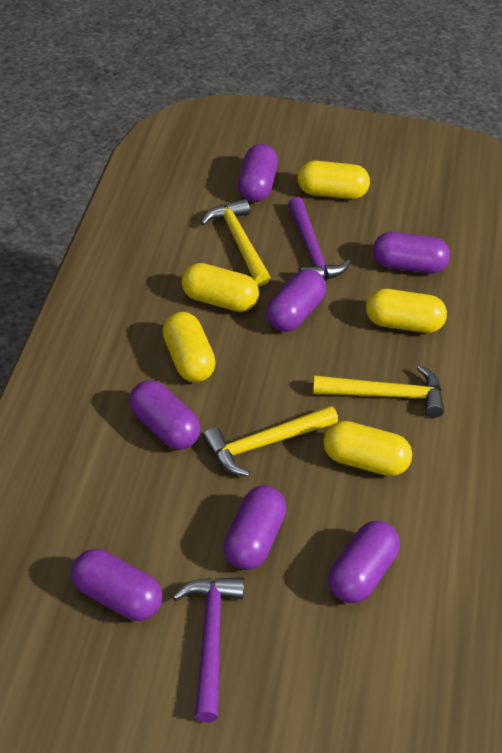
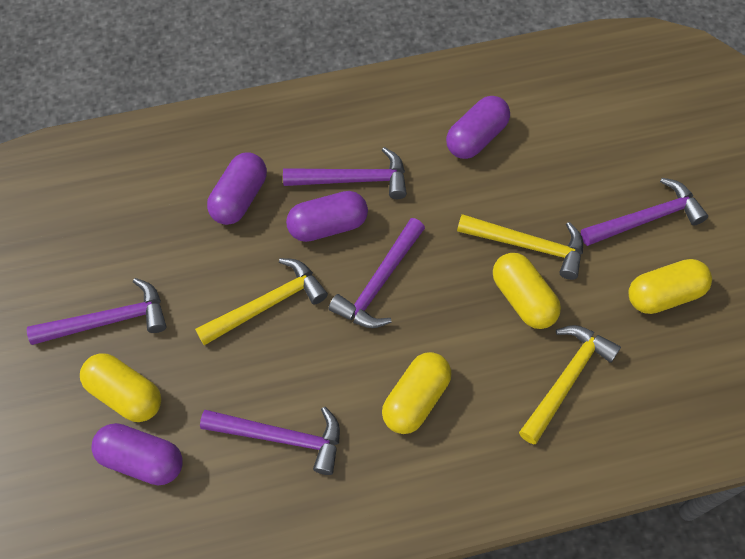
purple capsule: [71,549,163,621] [129,380,201,450] [223,486,287,570] [238,144,278,202] [266,269,326,332] [328,521,400,603] [373,232,450,273] = 7 -> [91,423,182,486] [207,152,267,225] [286,191,368,242] [446,96,510,159] = 4
purple hammer: [172,577,244,722] [288,197,351,280] = 2 -> [26,278,166,345] [200,407,340,475] [283,147,407,199] [329,218,425,328] [581,178,708,246] = 5
yellow capsule: [162,312,216,382] [182,263,259,312] [298,160,370,199] [323,421,412,476] [366,289,447,333] = 5 -> [80,353,161,422] [382,352,451,434] [493,253,561,329] [628,259,712,314] = 4

